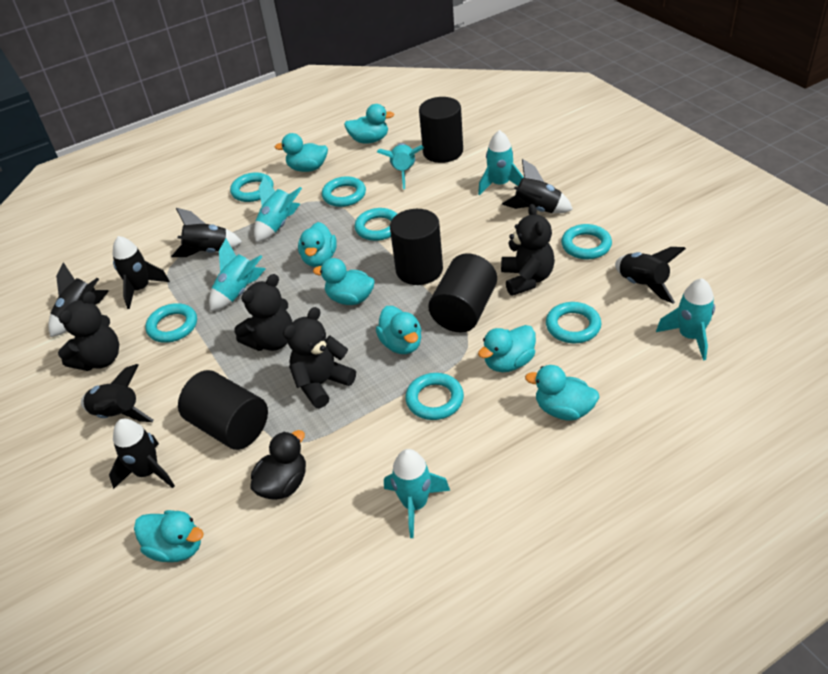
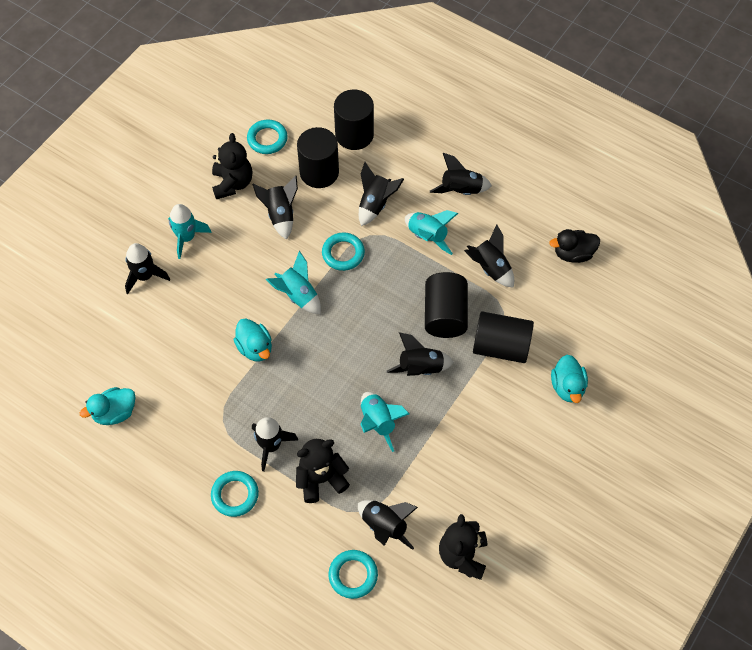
black rocket: [48,262,109,337] [81,364,154,422] [109,419,175,489] [112,236,170,309] [171,208,242,257] [502,159,573,213] [615,247,686,303] = 7 -> [125,243,170,294] [252,175,298,240] [252,417,298,472] [358,500,418,550] [359,162,404,226] [387,332,454,376] [430,153,492,195] [464,224,514,288] = 8
black teddy bear: [58,291,119,371] [234,274,292,351] [283,307,356,408] [501,204,555,296] = 4 -> [212,133,252,199] [296,439,350,503] [439,514,487,580] = 3
turquoise duck: [134,510,204,562] [275,133,328,172] [298,222,337,267] [313,258,375,305] [344,104,394,144] [376,306,421,354] [478,325,536,372] [525,365,599,421] = 8 -> [80,387,136,425] [233,319,272,362] [551,355,588,403] = 3
turquoise ring: [145,303,197,343] [230,172,273,202] [322,176,366,207] [354,208,397,241] [405,373,464,420] [546,302,601,343] [561,224,612,259] = 7 -> [211,471,259,517] [247,120,288,154] [322,232,365,271] [329,550,378,599] = 4
turquoise rocket: [209,238,266,311] [254,175,302,242] [377,143,424,189] [384,449,450,538] [478,130,524,195] [656,278,715,360] = 6 -> [168,204,212,259] [266,251,321,314] [361,392,409,452] [405,210,458,255] = 4

